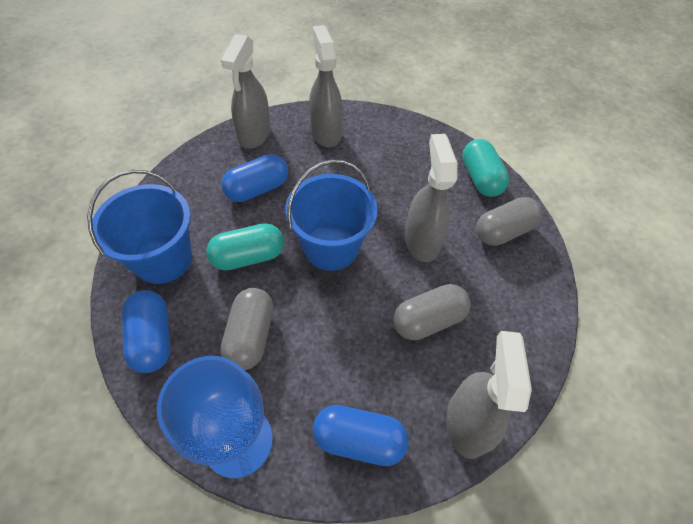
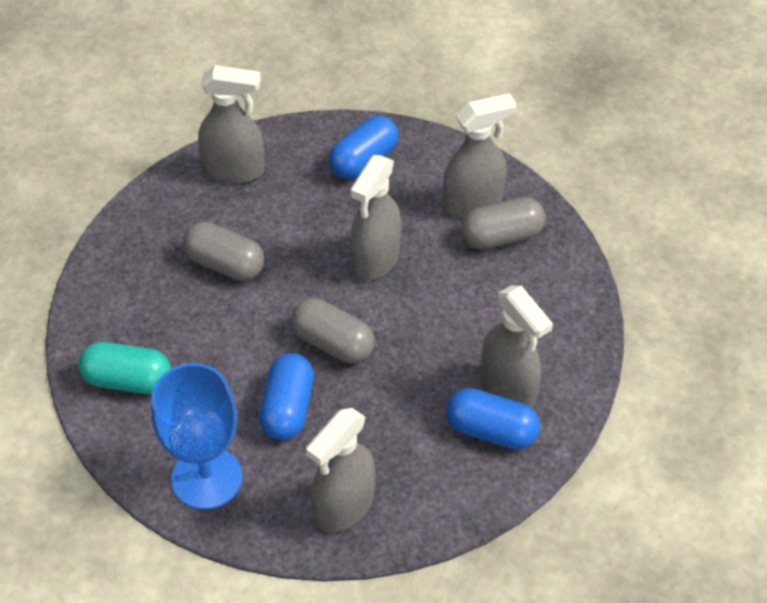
blue bucket: [87,170,192,284] [286,160,378,271] = 2 -> none = 0
grey spray bottle: [221,34,271,149] [309,25,343,147] [404,134,458,262] [446,331,532,459] = 4 -> [198,65,265,184] [306,408,375,533] [350,155,401,281] [443,93,516,218] [481,285,553,408] = 5
turquoise capsule: [206,223,284,271] [462,139,509,197] = 2 -> [78,342,171,394] = 1

